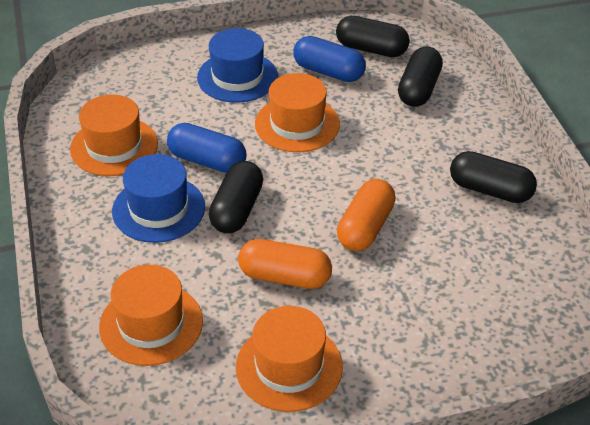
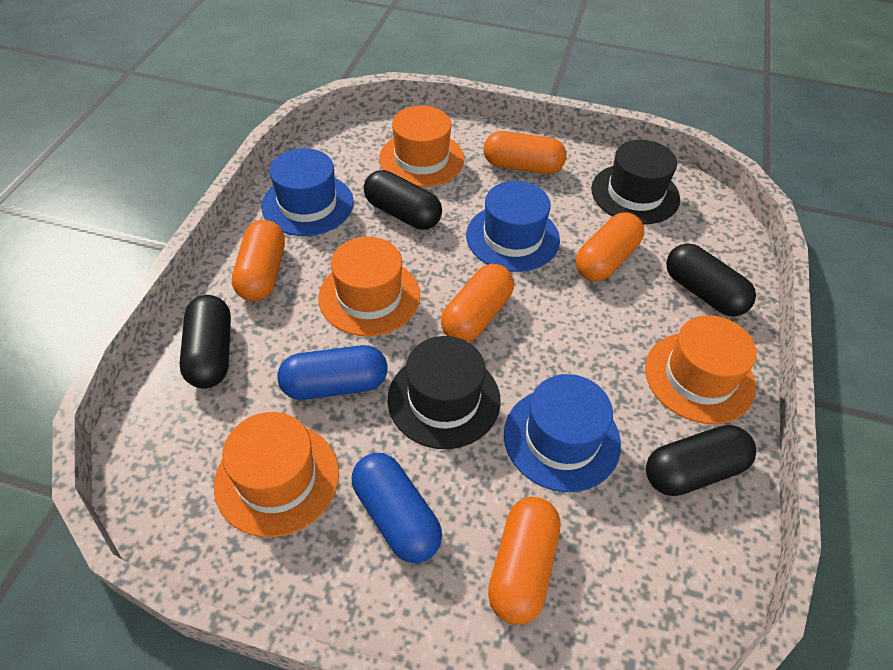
black hat: none = 0 -> [388,336,501,449] [591,140,680,224] = 2
blue hat: [112,154,205,243] [197,28,278,103] = 2 -> [261,148,354,236] [466,181,560,272] [504,374,621,492] = 3
orange capsule: [238,239,332,289] [337,179,396,251] = 2 -> [232,220,285,301] [441,264,514,342] [484,131,566,174] [488,497,560,625] [576,212,644,281] = 5

